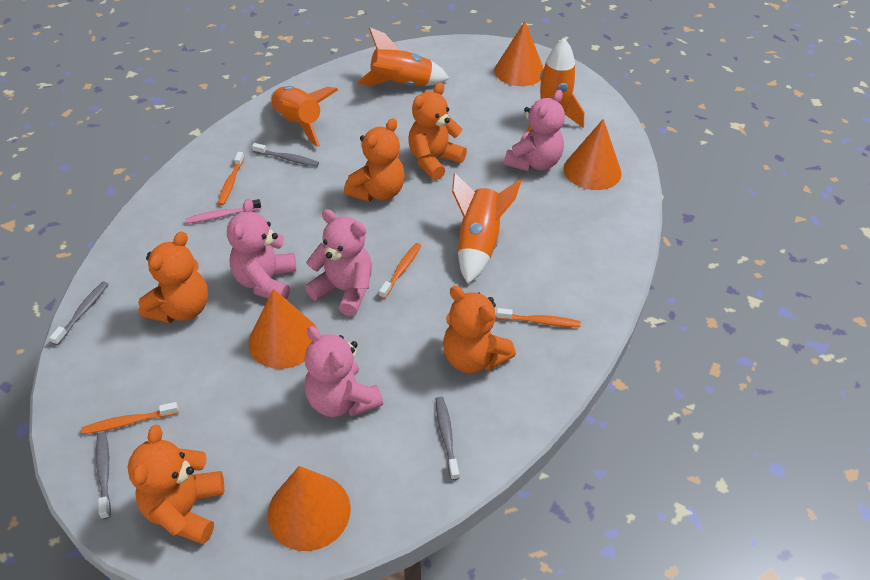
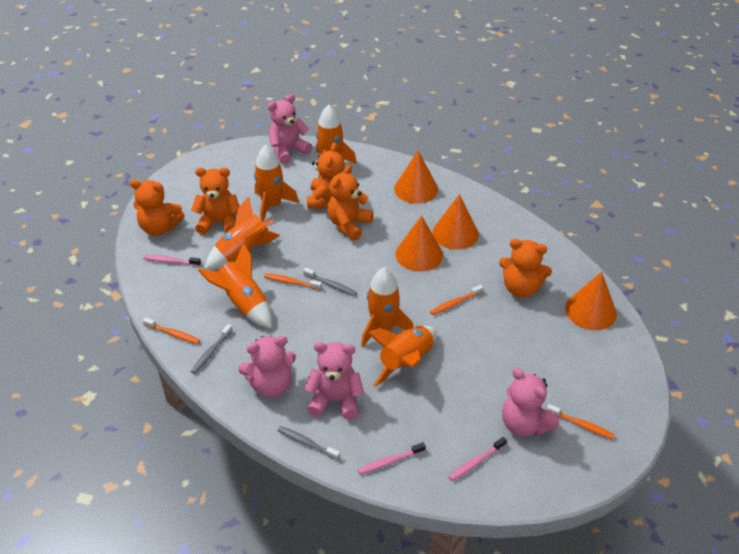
grey toothbrush: [49,281,108,345] [96,432,111,519] [252,143,319,167] [436,397,459,480] = 4 -> [191,324,233,374] [277,426,340,460] [303,268,357,296] = 3
orange rocket: [271,86,338,147] [357,27,449,86] [452,173,521,284] [527,38,584,132] = 4 -> [198,242,272,328] [205,197,280,270] [254,145,299,222] [316,105,357,179] [361,267,413,347] [367,326,437,387] = 6
pink toothbrush: [185,199,261,224] = 1 -> [143,255,201,266] [357,442,426,474] [449,437,507,481] = 3

